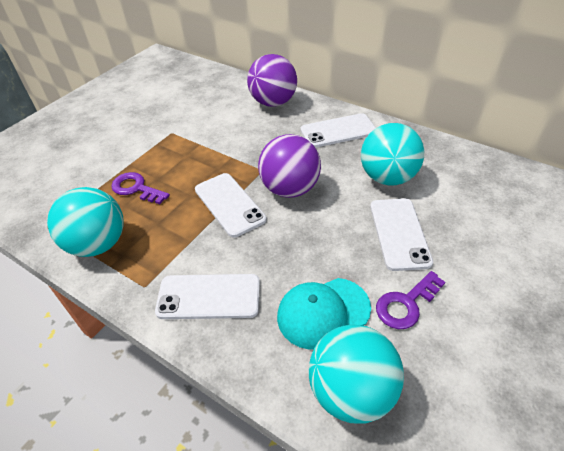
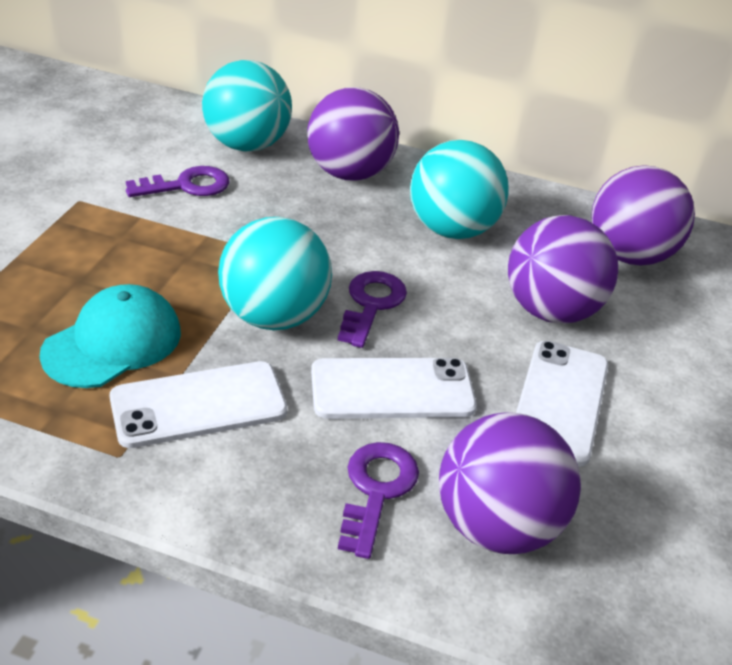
purple ball: [247,54,297,107] [258,134,321,198] = 2 -> [307,87,399,181] [439,412,581,554] [508,215,618,324] [591,165,695,266] = 4
purple key: [111,172,170,204] [376,271,445,329] = 2 -> [126,166,230,197] [338,271,407,348] [338,442,419,559] = 3
white phone: [155,274,260,319] [195,173,267,238] [300,113,376,148] [370,198,433,271] = 4 -> [109,361,287,448] [311,358,477,419] [516,341,609,467] = 3

